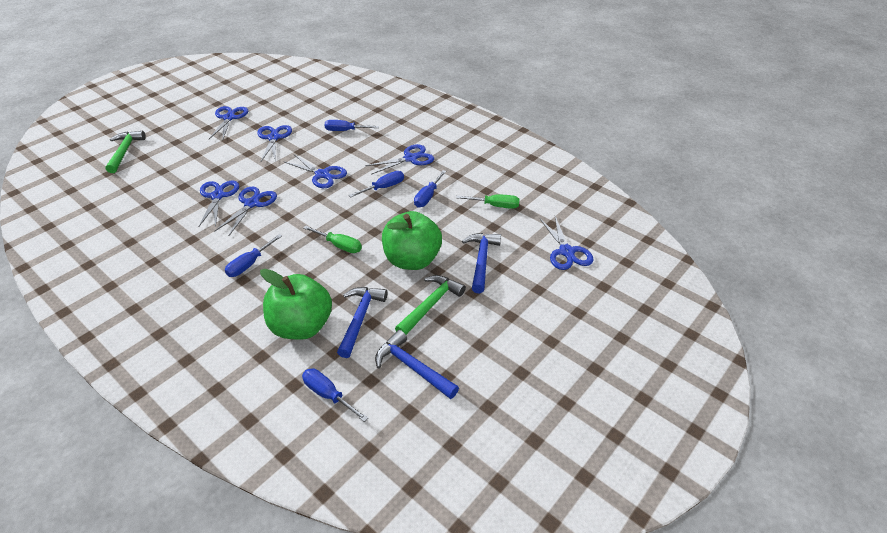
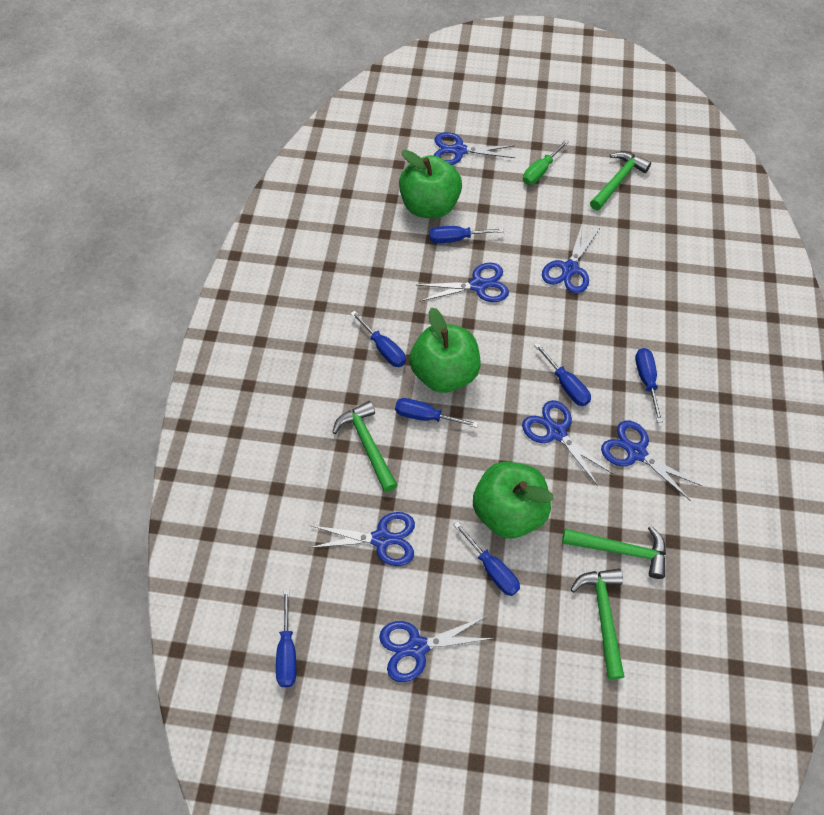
blue hammer: [337,287,387,358] [375,330,459,399] [462,233,501,293] = 3 -> none = 0
blue screwdriver: [225,234,282,277] [302,368,368,422] [325,120,379,131] [349,171,404,197] [414,170,446,207] = 5 -> [276,589,296,687] [350,310,406,367] [395,398,478,428] [429,226,504,243] [454,522,520,596] [534,343,591,406] [635,348,663,422] = 7
green apple: [260,269,332,340] [382,211,442,270] = 2 -> [399,150,462,218] [409,307,481,393] [473,462,554,539] = 3
green hammer: [105,131,146,173] [395,275,466,335] = 2 -> [332,401,397,492] [562,526,666,579] [571,569,624,679] [590,151,651,210] = 4
green screwdriver: [303,226,362,253] [456,195,520,209] = 2 -> [523,140,569,185] = 1

